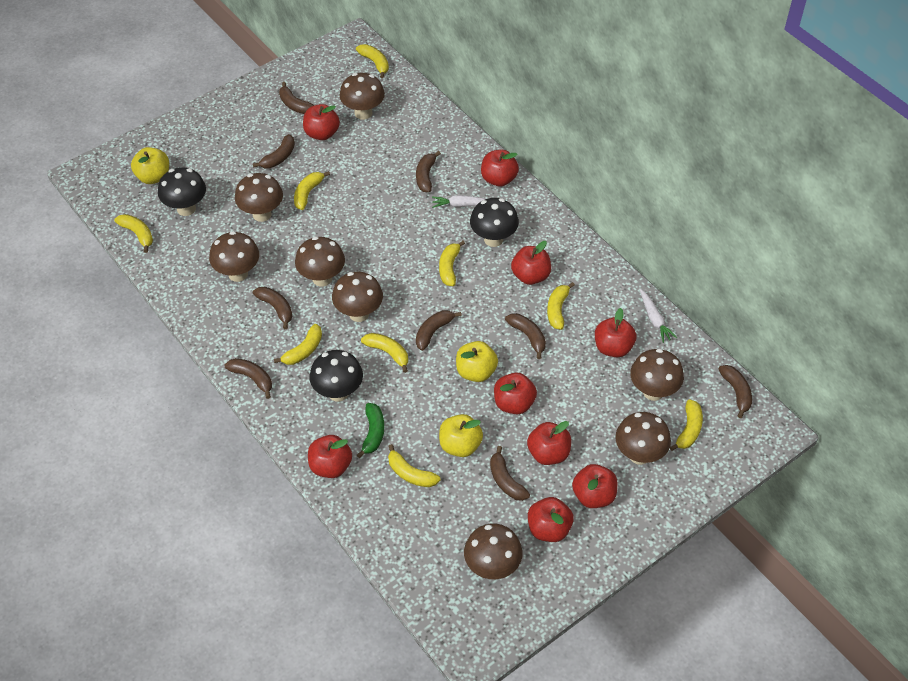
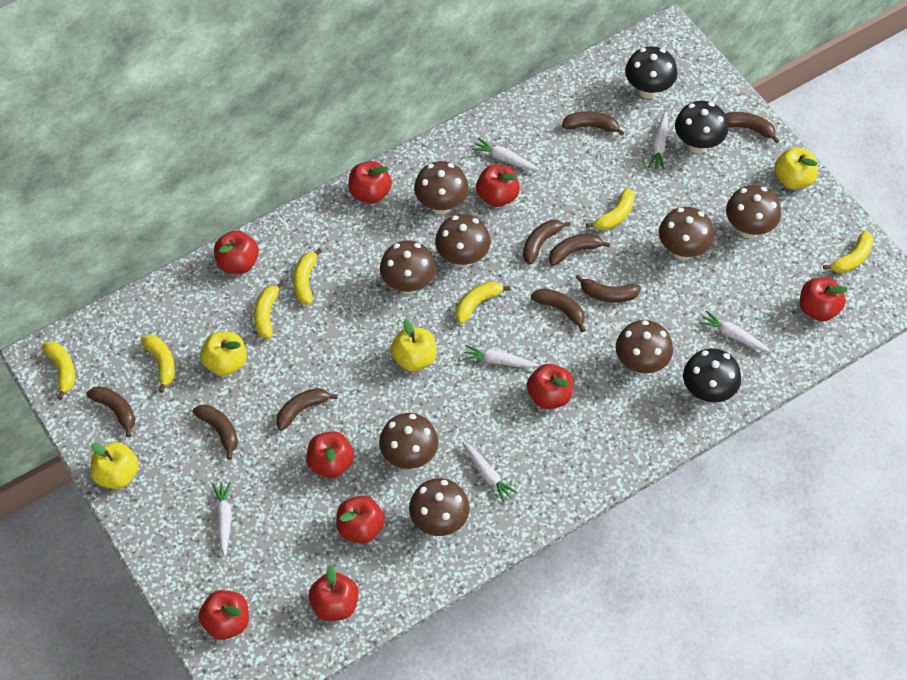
green banana: [357,403,384,458] = 1 -> none = 0
white carrot: [432,195,487,208] [640,289,677,343] = 2 -> [212,482,232,557] [462,345,539,368] [462,441,518,503] [471,138,539,170] [648,112,668,170] [699,310,771,352] = 6
yellow apple: [131,147,169,184] [439,414,483,457] [456,341,498,382] = 3 -> [91,442,139,489] [200,332,247,376] [391,319,437,371] [774,147,818,189] = 4
yellow banana: [114,214,153,253] [274,324,322,365] [294,171,330,210] [356,44,389,78] [361,333,408,373] [388,444,441,487] [439,241,465,286] [547,282,575,330] [670,399,703,451] = 9 -> [42,341,75,400] [141,335,175,393] [254,282,285,339] [293,248,322,305] [456,281,510,324] [586,188,635,231] [823,231,873,273] = 7

